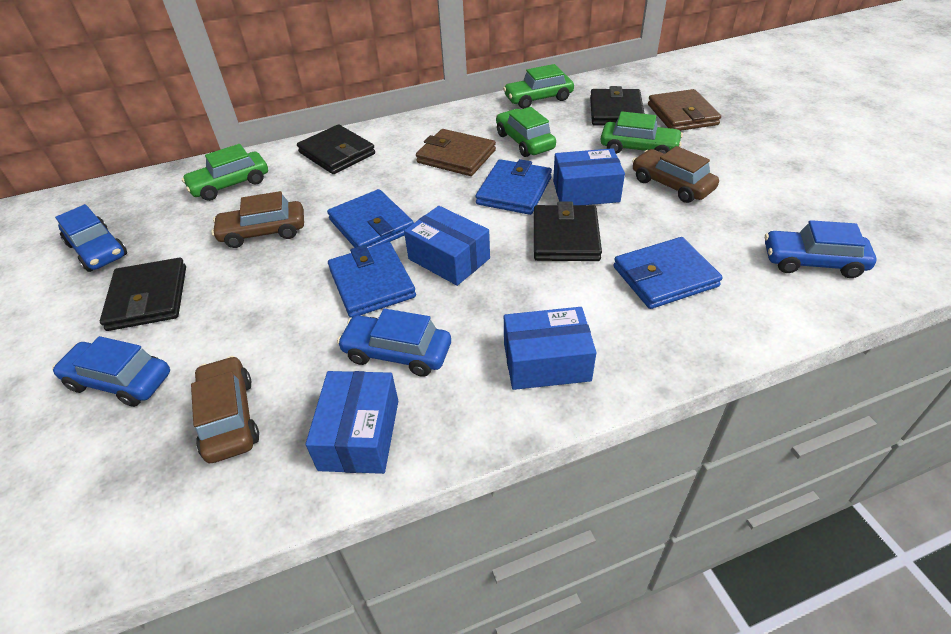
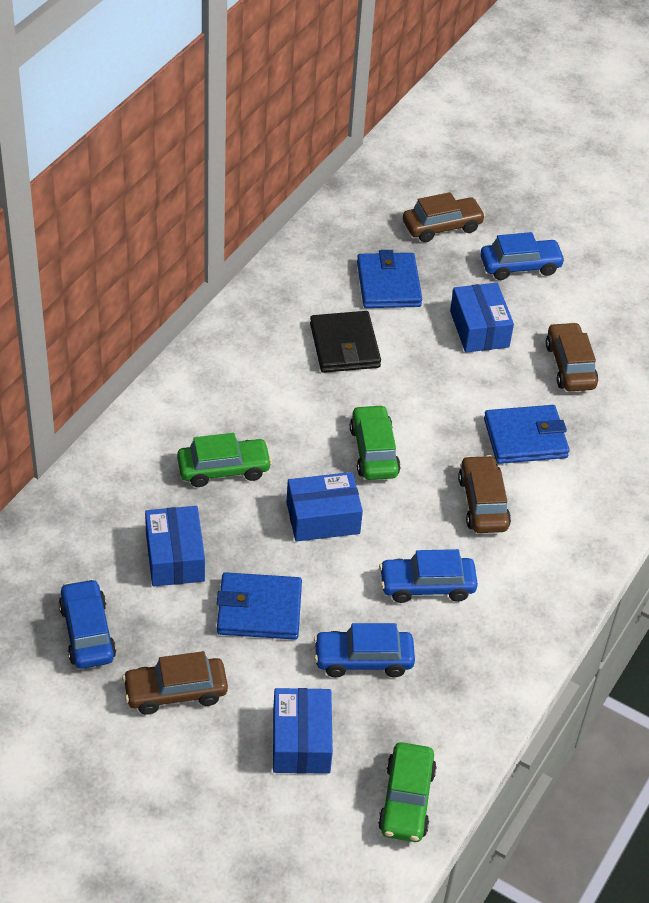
black wallet: [100,258,186,331] [297,124,375,174] [534,202,602,261] [590,86,644,126] = 4 -> [310,311,381,373] = 1
blue wallet: [327,189,414,248] [328,242,416,317] [476,159,552,215] [613,237,723,309] = 4 -> [217,572,302,640] [357,250,422,308] [484,405,570,464] = 3
brown car: [191,356,259,463] [211,191,304,248] [632,146,719,203] = 3 -> [122,651,228,715] [403,192,486,242] [458,455,511,533] [545,322,598,391] = 4
brown wallet: [416,129,496,176] [648,89,721,131] = 2 -> none = 0
green car: [182,144,268,201] [496,107,556,157] [503,64,574,109] [600,111,683,154] = 4 -> [177,433,272,487] [350,405,401,480] [378,742,437,842] = 3

